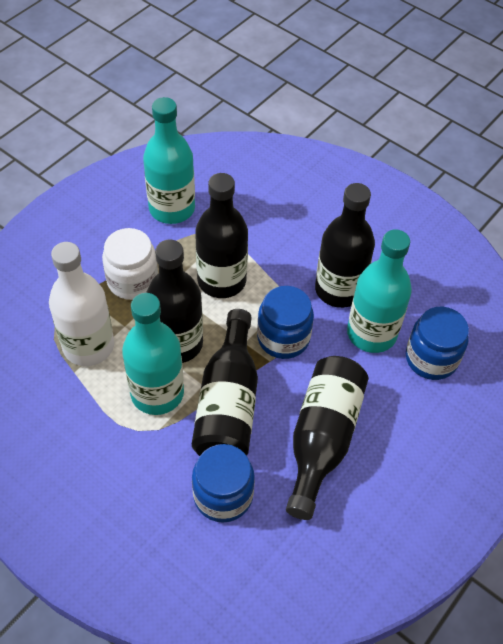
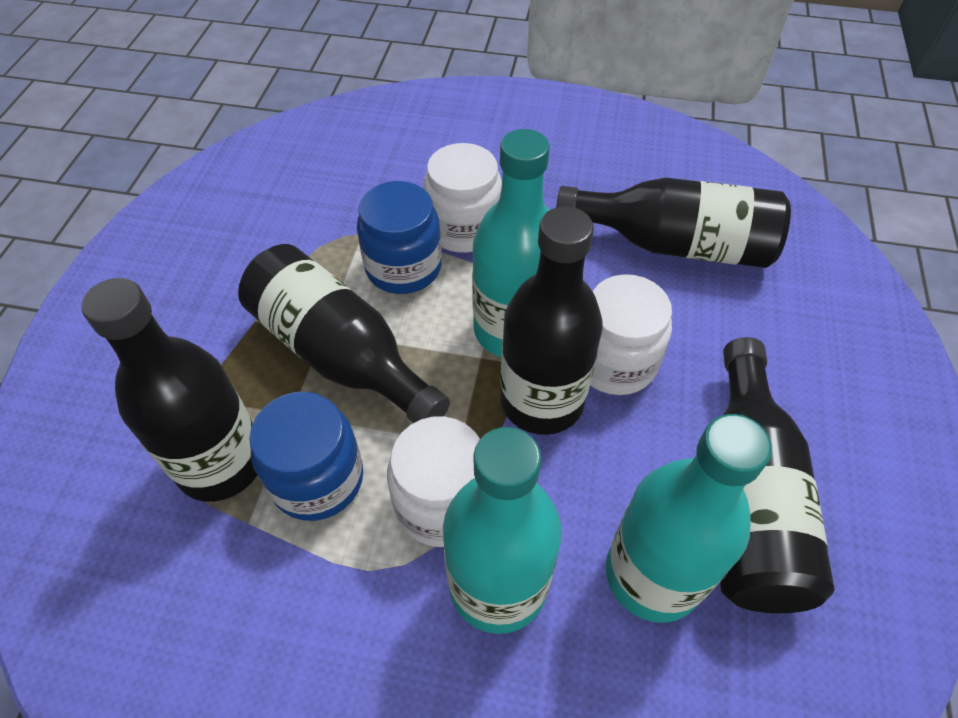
blue jar: [192,444,255,523] [257,286,314,359] [406,307,469,380] = 3 -> [249,392,363,521] [357,181,442,294] = 2
white bottle: [49,242,114,366] = 1 -> none = 0
white jar: [102,228,158,300] = 1 -> [387,416,480,547] [423,143,502,253] [590,274,672,395] = 3

